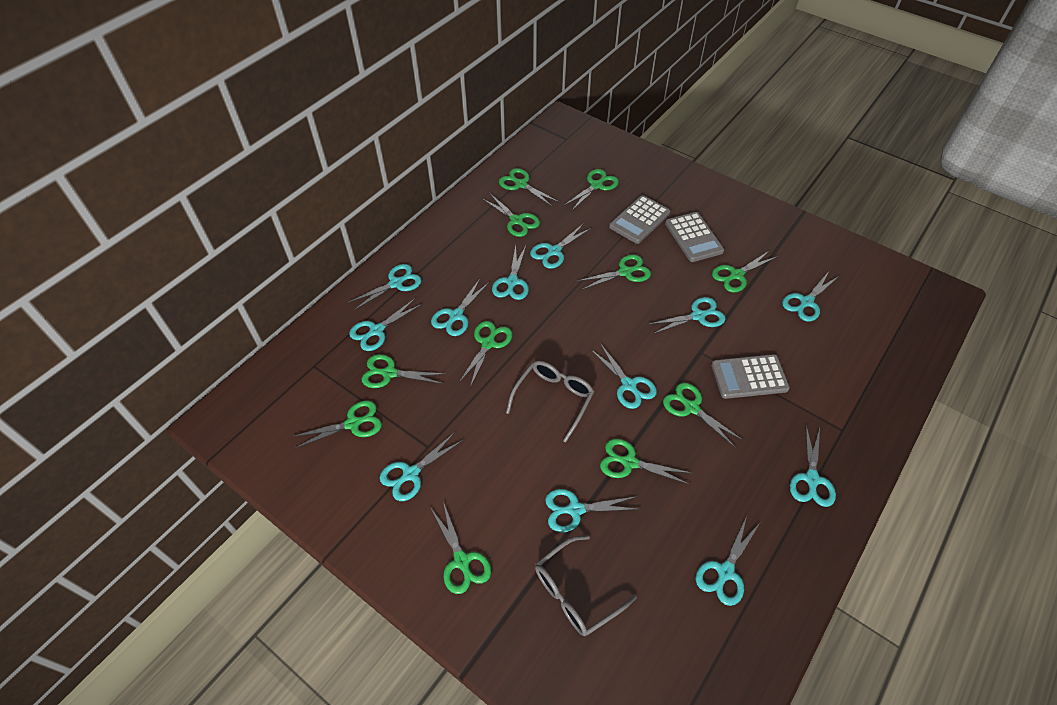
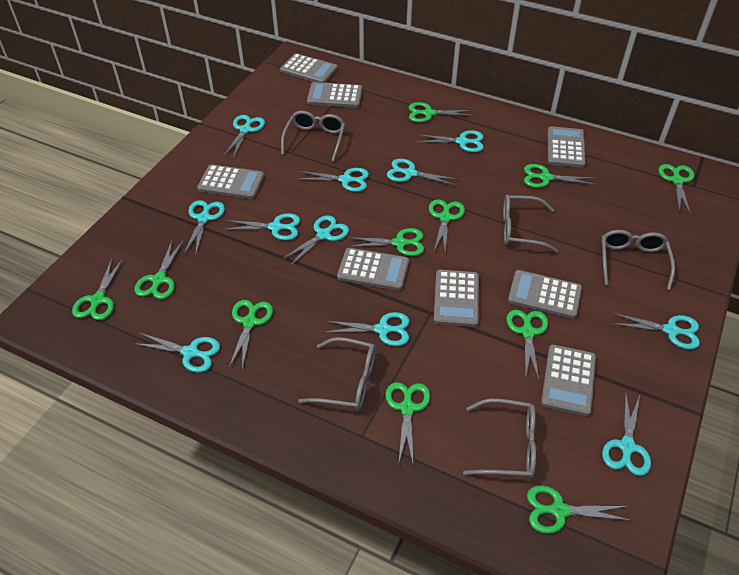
grey calculator: [609,195,671,244] [665,212,724,262] [711,354,790,399] = 3 -> [197,164,264,199] [280,53,338,83] [307,82,362,108] [337,248,409,291] [433,270,479,327] [508,270,582,319] [541,345,596,416] [548,126,586,168] = 8
grey glasses: [506,361,594,442] [535,535,637,636] = 2 -> [281,111,345,161] [298,337,376,410] [463,398,536,478] [503,195,558,253] [602,230,675,290] = 5
turquoise scissors: [347,264,422,311] [349,298,422,351] [380,432,463,501] [431,279,489,336] [492,245,529,300] [530,223,591,269] [545,489,639,532] [590,343,657,409] [650,297,726,334] [695,516,760,606] [782,271,839,322] [790,425,836,507] = 12 -> [133,333,220,373] [184,200,225,253] [223,115,265,158] [226,213,300,240] [282,215,349,266] [299,168,369,192] [325,312,409,346] [387,159,459,186] [416,130,484,152] [602,394,651,476] [612,313,700,349] = 11

